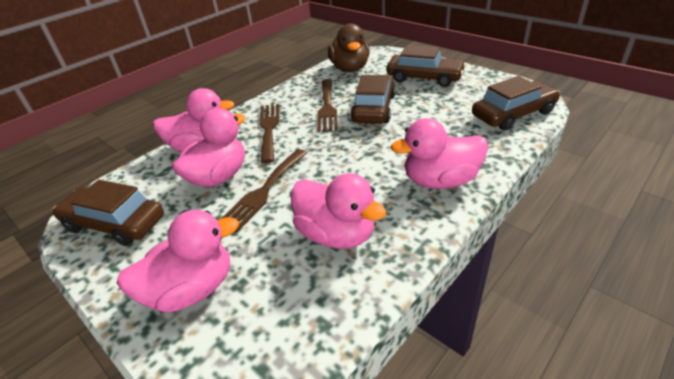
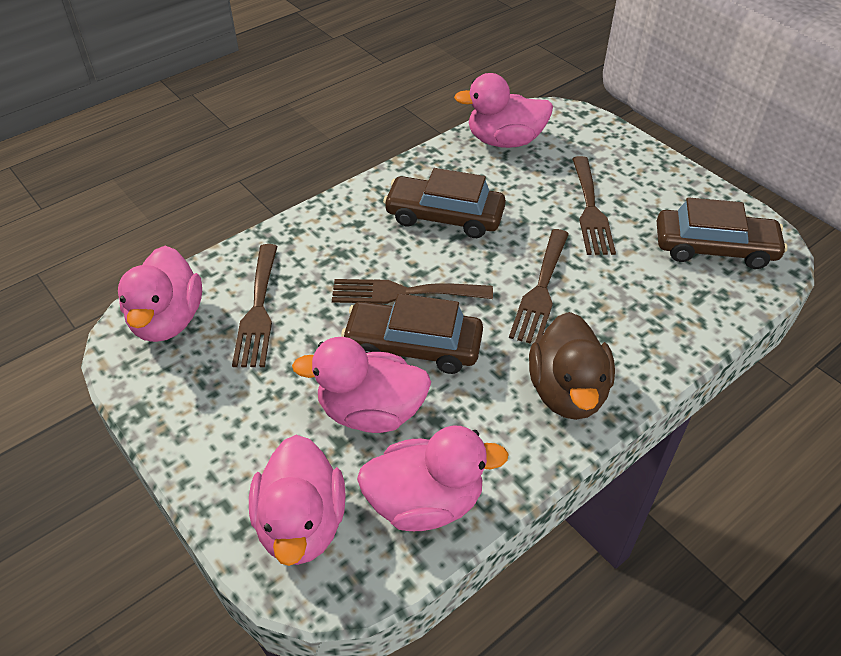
brown car: [53,180,164,246] [351,75,396,124] [387,45,466,87] [472,76,560,130] = 4 -> [341,294,483,374] [383,168,506,238] [657,197,788,269] = 3
brown fork: [221,149,307,232] [259,104,279,163] [317,79,338,132] = 3 -> [232,244,278,367] [332,279,493,304] [509,229,569,344] [572,156,616,255] = 4

